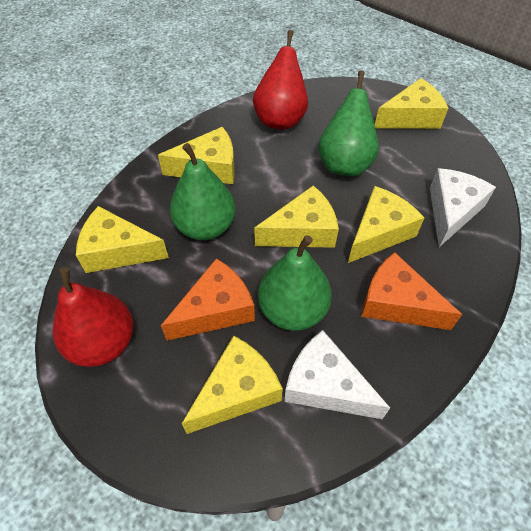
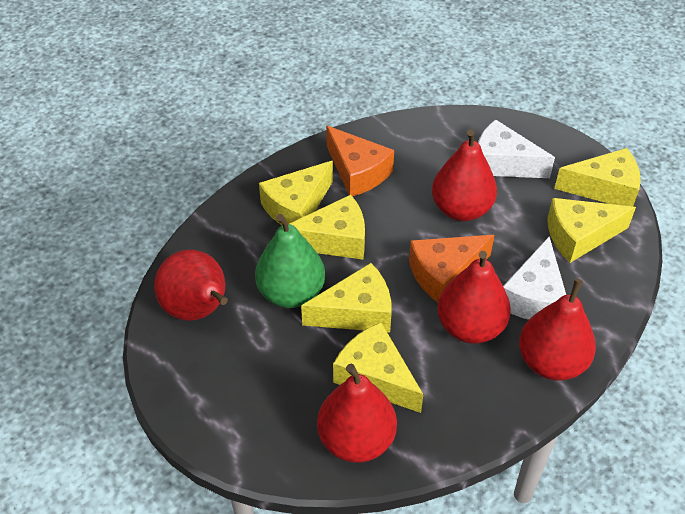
green pear: [170,143,236,240] [258,235,332,331] [318,71,379,176] = 3 -> [255,214,325,308] = 1
red pear: [52,267,134,367] [253,30,308,129] = 2 -> [154,249,228,321] [317,364,397,463] [432,129,497,221] [437,251,511,344] [519,279,596,381] = 5

